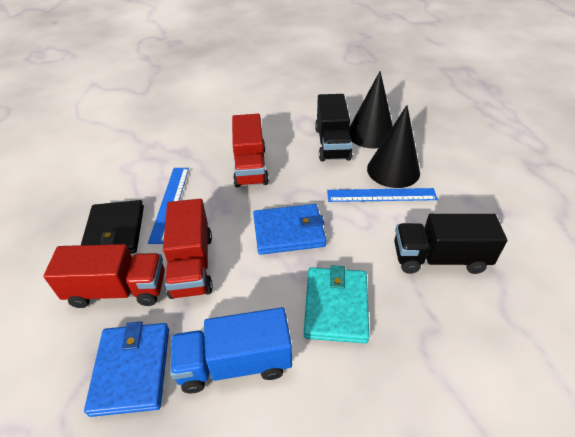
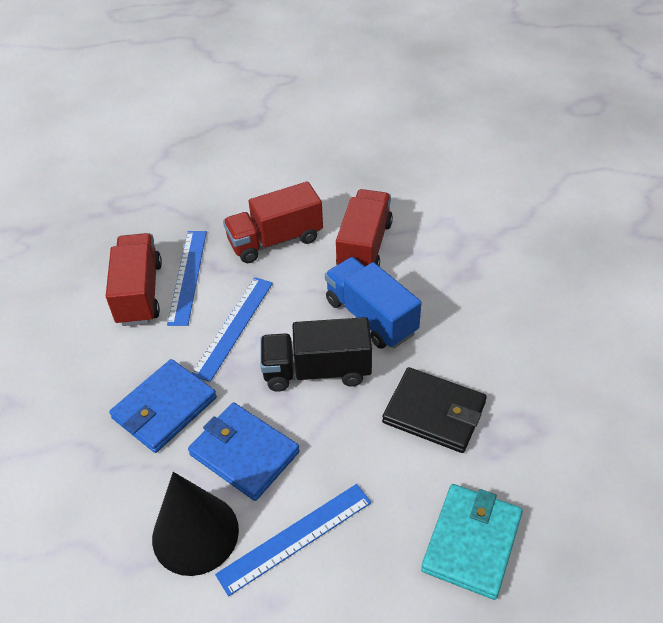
black cone: [349,71,393,148] [367,105,420,188] = 2 -> [152,472,239,576] = 1
black truck: [315,94,352,161] [394,213,507,274] = 2 -> [260,317,372,392] = 1
blue ruler: [148,168,189,244] [327,188,438,202] = 2 -> [167,231,207,326] [192,277,273,382] [215,484,372,596] = 3

